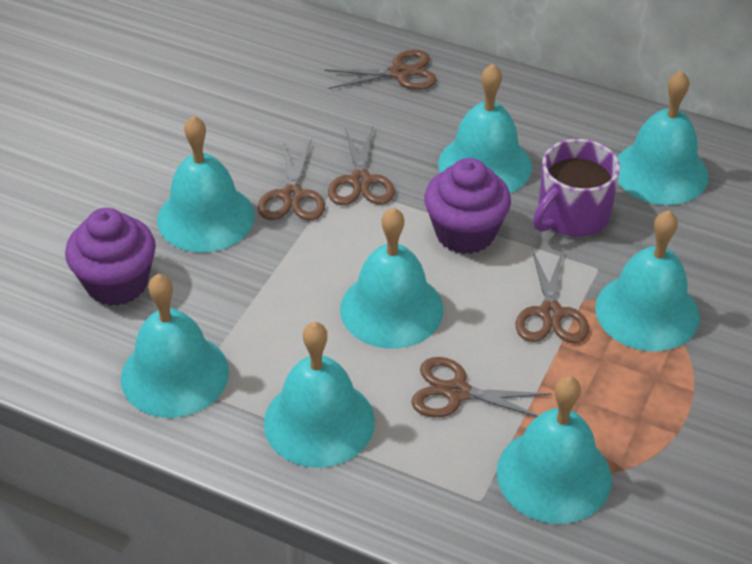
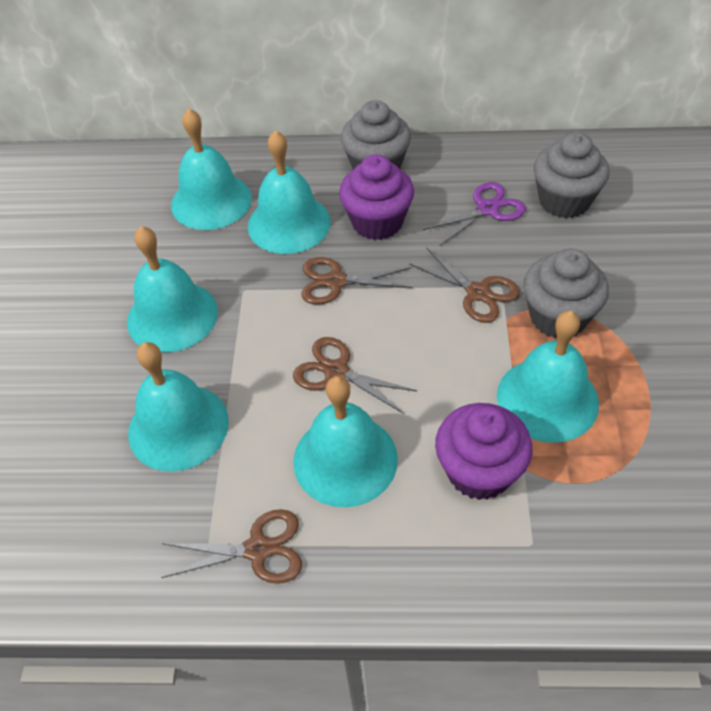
brown scissors: [258,140,325,220] [324,50,437,90] [328,127,395,205] [411,357,552,417] [515,249,589,343] = 5 -> [161,509,302,584] [293,337,417,413] [301,257,412,305] [409,247,520,323] = 4
grey cupcake: none = 0 -> [341,100,411,169] [523,249,609,338] [534,133,609,218] = 3
purple mug: [533,139,620,237] = 1 -> none = 0
purple scissors: none = 0 -> [423,182,526,247] = 1
turquoise bell: [121,274,229,418] [157,116,255,252] [264,322,375,468] [340,207,443,349] [438,64,532,193] [497,376,612,524] [595,210,700,351] [617,70,708,205] = 8 -> [127,226,218,352] [128,342,229,471] [171,108,252,230] [248,130,331,254] [293,376,398,507] [497,311,599,443] = 6

